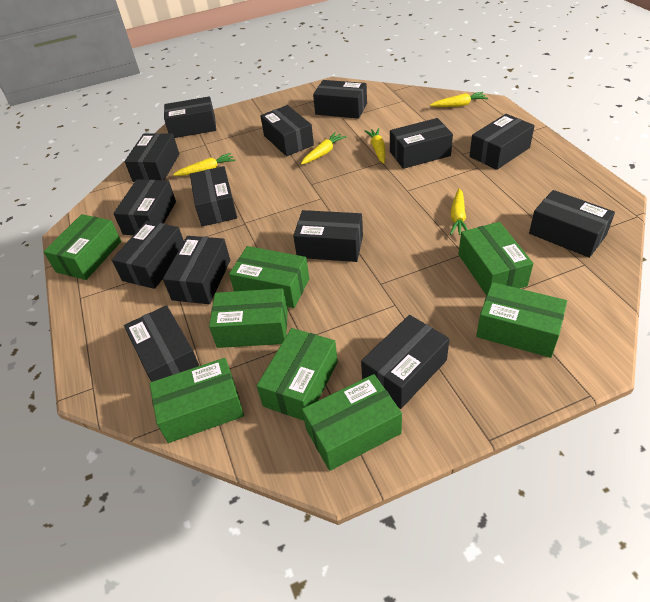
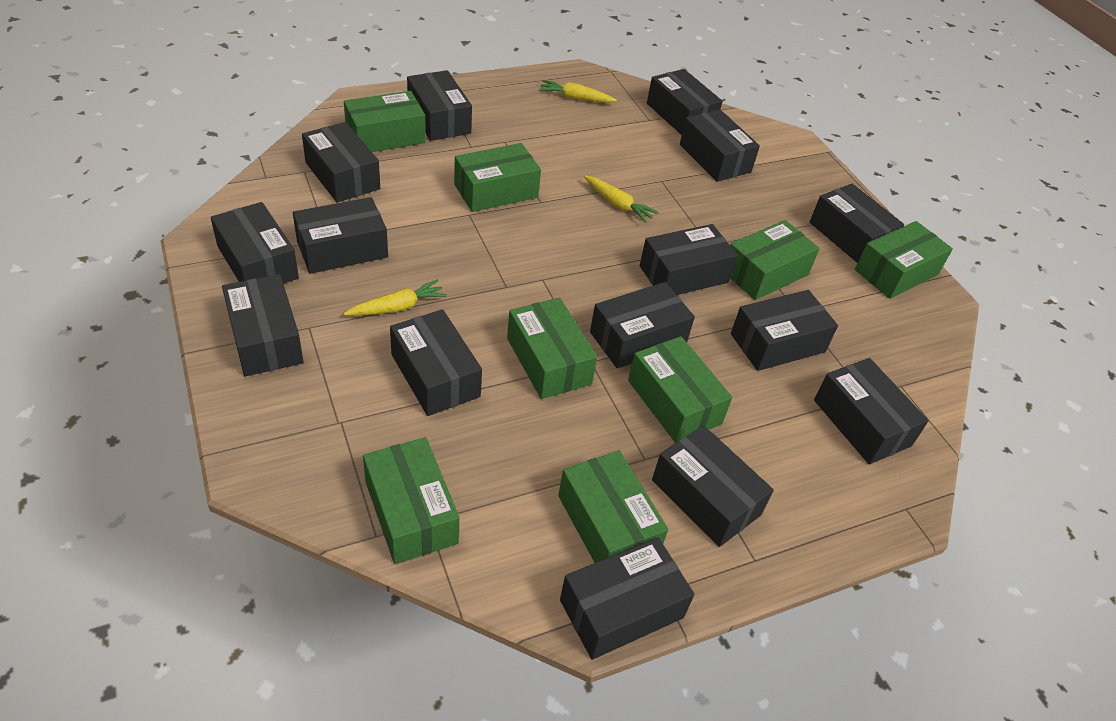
black box: [112,221,184,289] [113,179,176,235] [124,133,179,182] [124,305,199,382] [163,236,230,304] [164,96,216,138] [190,166,237,227] [260,105,314,156] [293,210,363,262] [313,80,367,119] [361,315,449,409] [390,118,453,169] [470,114,535,170] [529,190,615,258] = 14 -> [211,202,299,284] [222,274,304,376] [293,197,388,274] [302,122,380,203] [390,309,482,416] [407,70,472,141] [560,537,694,660] [590,282,695,368] [640,224,738,295] [647,69,723,135] [652,425,774,547] [680,110,760,182] [731,290,838,371] [810,184,904,263] [814,358,929,464] = 15
yellow carrot: [173,153,235,176] [301,132,347,165] [365,128,385,164] [430,92,488,107] [450,188,468,235] = 5 -> [344,280,447,316] [539,80,617,103] [584,175,659,223] = 3

